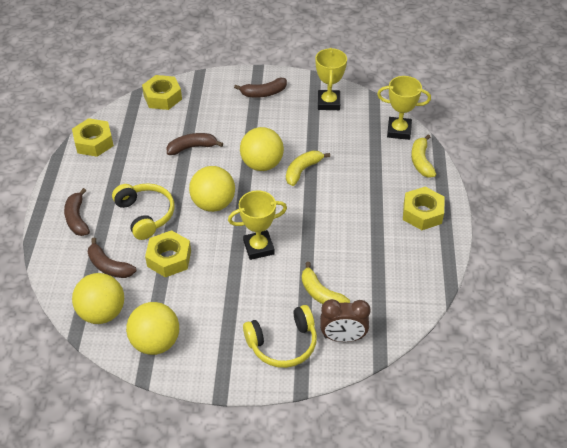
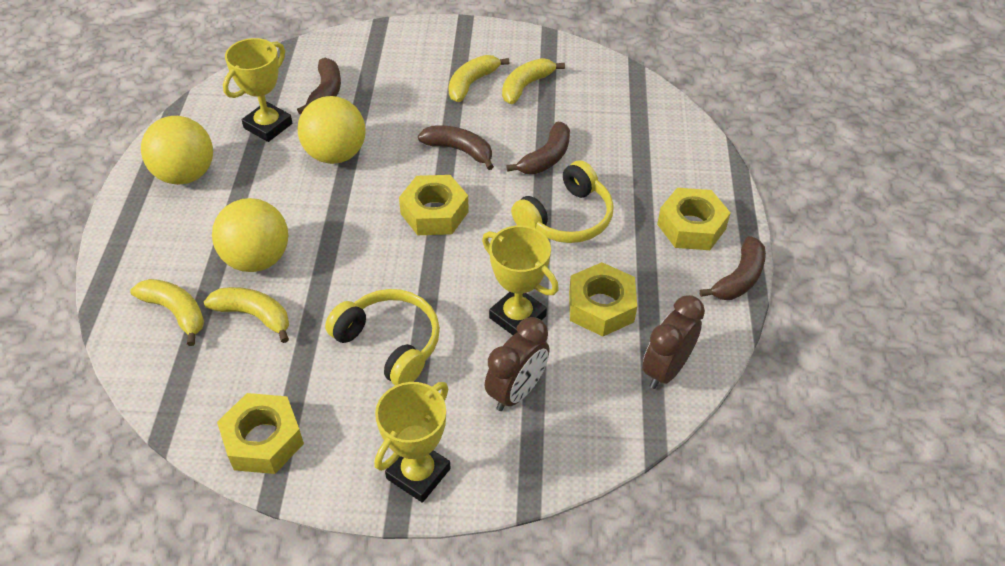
brown clock: [320,299,371,342] = 1 -> [485,317,549,411] [642,295,705,389] = 2
yellow ball: [72,273,124,324] [126,302,179,355] [189,166,235,212] [240,127,284,171] = 4 -> [141,116,213,185] [212,198,288,272] [298,96,366,164] = 3
yellow banana: [286,150,330,186] [302,262,350,304] [411,135,436,178] = 3 -> [130,279,204,346] [204,287,289,343] [448,55,509,102] [502,58,565,104] = 4

